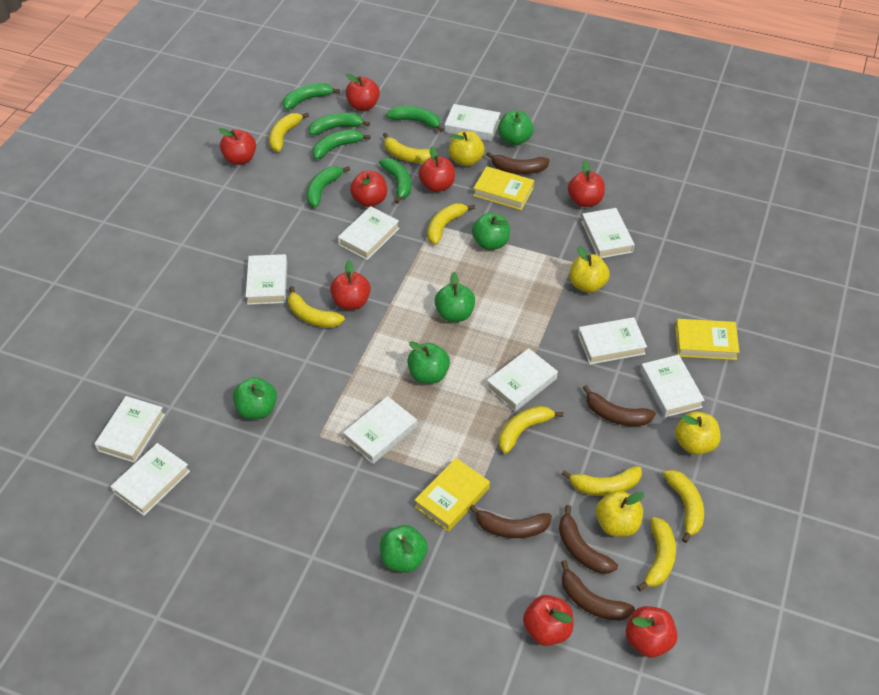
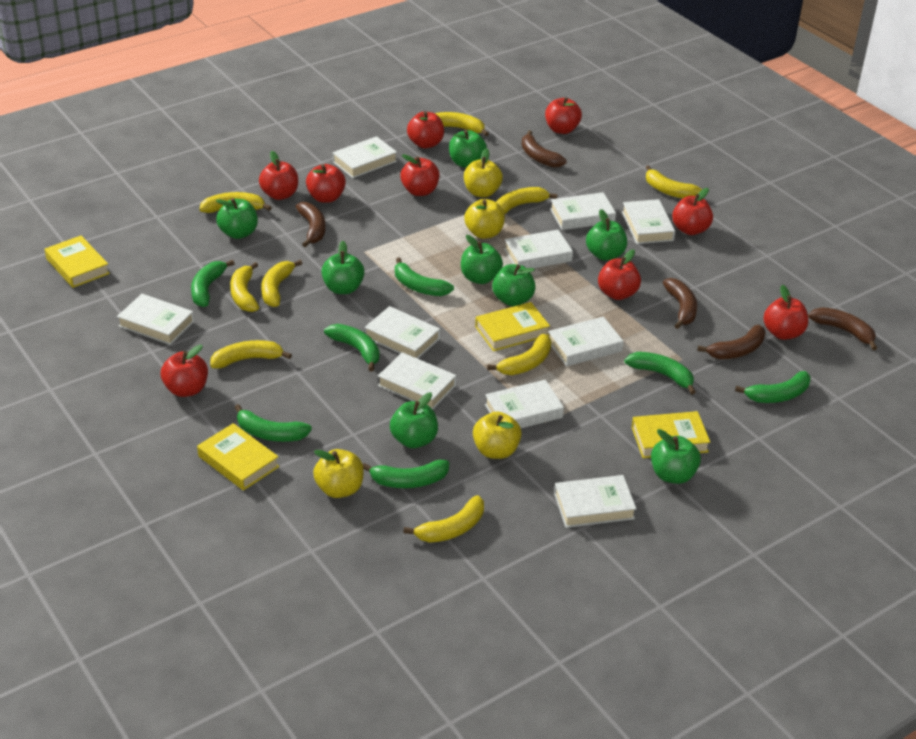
green apple: [233,377,277,419] [380,525,428,573] [407,341,450,384] [435,272,475,322] [472,213,510,250] [498,111,534,146] = 6 -> [216,198,258,239] [321,241,365,294] [390,392,438,448] [449,130,487,168] [461,235,503,284] [492,264,536,306] [586,209,627,261] [651,429,701,484] = 8
green banana: [283,83,340,110] [307,166,350,207] [309,113,370,135] [313,130,371,159] [379,158,411,204] [386,106,443,132] = 6 -> [191,260,235,307] [234,404,312,442] [324,324,380,371] [363,460,449,488] [395,257,454,296] [624,352,696,395] [735,371,811,403] = 7
red apple: [218,128,256,165] [330,260,371,310] [345,74,380,111] [350,171,387,207] [418,146,455,192] [523,595,573,646] [568,161,605,207] [626,606,677,657] = 8 -> [161,345,208,397] [259,151,298,200] [306,164,346,203] [401,154,440,196] [407,111,444,148] [545,97,582,134] [598,249,641,300] [672,188,713,235] [764,285,808,340] = 9
yellow banana: [269,113,309,152] [288,286,345,328] [383,133,431,163] [427,203,475,245] [499,406,563,454] [562,466,642,496] [637,517,676,591] [663,470,704,543] = 8 -> [200,192,272,213] [210,340,292,368] [230,262,259,312] [261,260,302,307] [403,495,484,543] [435,112,489,136] [487,334,551,375] [496,187,557,214] [645,165,703,199] = 9
yellow book: [415,458,490,532] [473,166,534,210] [675,319,739,360] = 3 -> [44,236,110,288] [197,423,279,491] [475,302,550,351] [632,411,710,458] = 4

